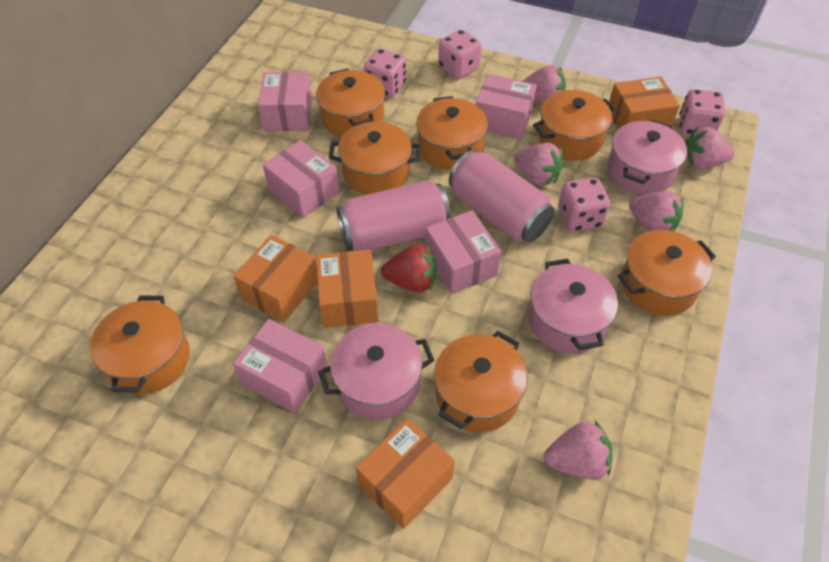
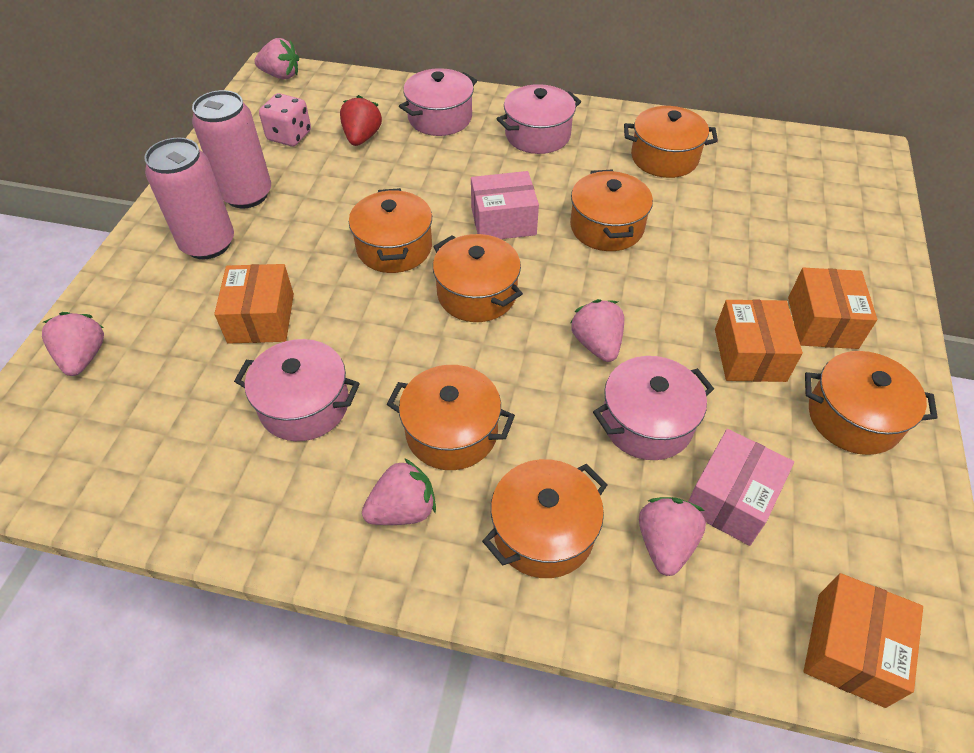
pink box: [233,319,327,413] [258,71,312,131] [263,140,339,218] [425,210,501,294] [475,74,537,139] = 5 -> [471,171,539,239] [688,429,794,546] = 2
pink dice: [364,48,406,98] [438,29,482,79] [558,178,610,232] [680,89,725,136] = 4 -> [259,93,311,146] = 1
pink pot: [318,323,434,420] [529,259,618,354] [607,120,687,195] = 3 -> [234,339,360,441] [399,68,477,136] [497,84,581,154] [593,356,714,460] = 4

